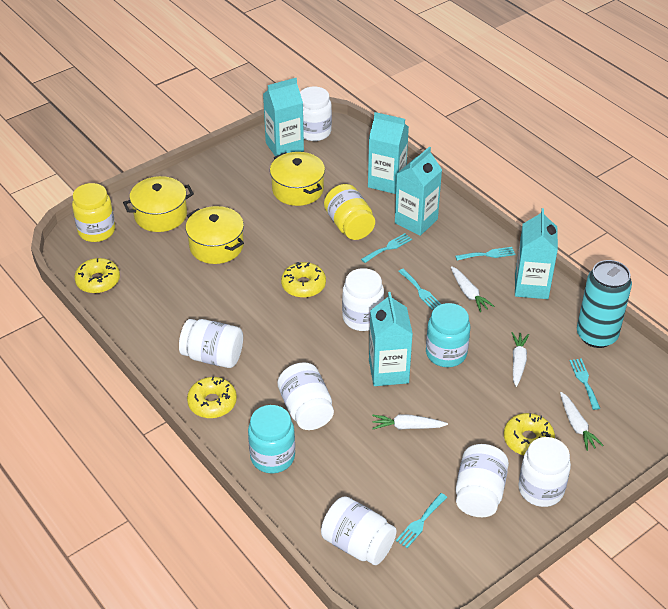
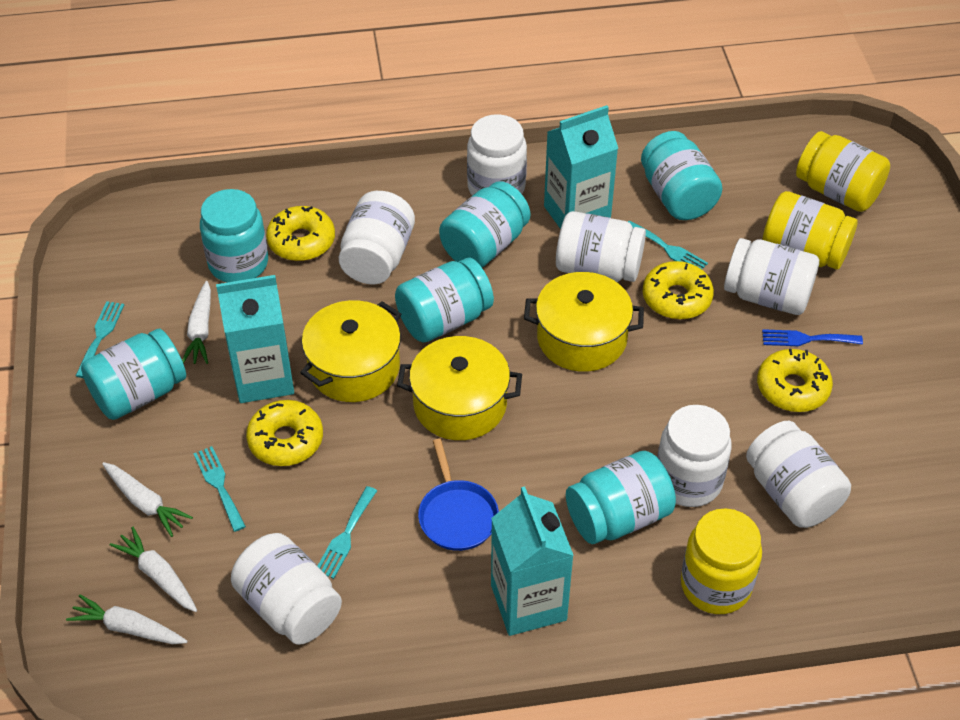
blue fork: none = 0 -> [762,329,863,346] = 1
blue pan: none = 0 -> [418,439,499,551] = 1
turquoise can: [577,260,632,348] = 1 -> none = 0
turquoise carton: [263,78,304,156] [368,112,409,194] [369,292,413,386] [395,147,442,236] [515,208,558,299] = 5 -> [216,275,294,403] [491,486,574,636] [544,105,618,229] = 3
turquoise fork: [361,233,412,263] [396,493,447,548] [398,269,441,310] [455,247,515,261] [569,358,600,410] = 5 -> [76,301,124,378] [193,446,246,532] [318,486,377,579] [628,220,708,269] = 4
turquoise jar: [248,405,295,473] [426,303,470,367] = 2 -> [81,329,186,420] [200,189,268,282] [395,258,494,343] [439,181,530,267] [566,451,676,544] [641,131,722,220] = 6
yellow jar: [72,183,115,242] [324,184,375,240] = 2 -> [681,508,762,614] [763,191,858,270] [796,131,890,212] = 3

